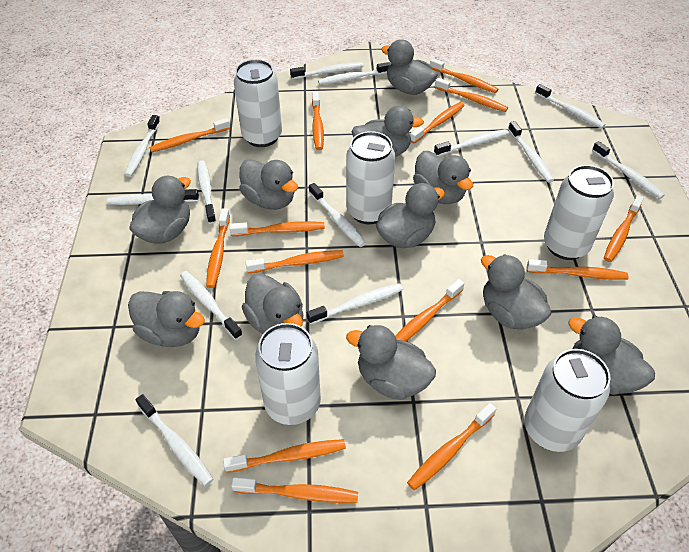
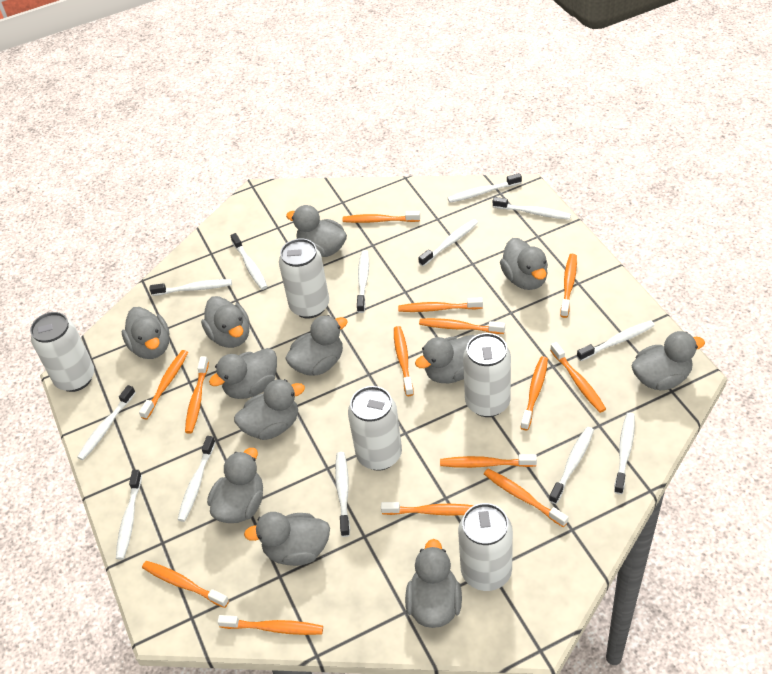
grey duck: [128,291,205,347] [129,176,191,244] [239,159,298,210] [242,273,303,334] [346,325,436,400] [352,106,424,157] [376,183,445,248] [381,39,437,95] [413,151,473,204] [481,254,552,329] [568,316,655,395] = 11 -> [122,307,170,359] [201,296,249,348] [207,448,263,523] [209,348,277,399] [234,379,305,440] [244,512,330,566] [285,315,348,376] [286,205,347,257] [405,539,462,628] [415,335,475,383] [500,238,548,290] [631,331,705,390] = 12

